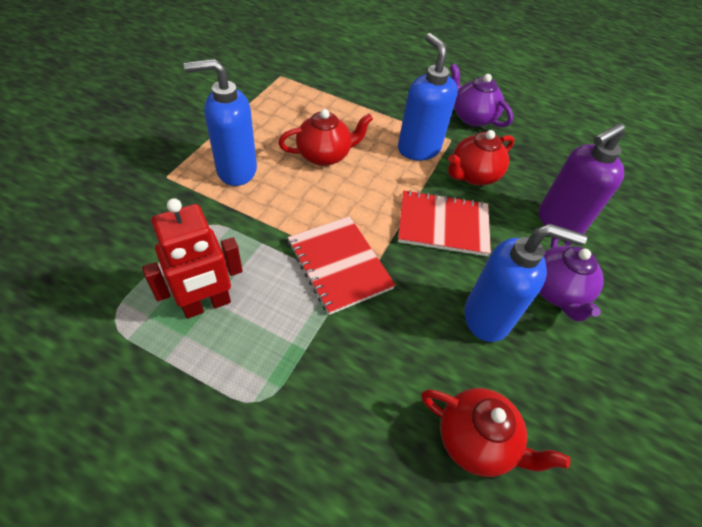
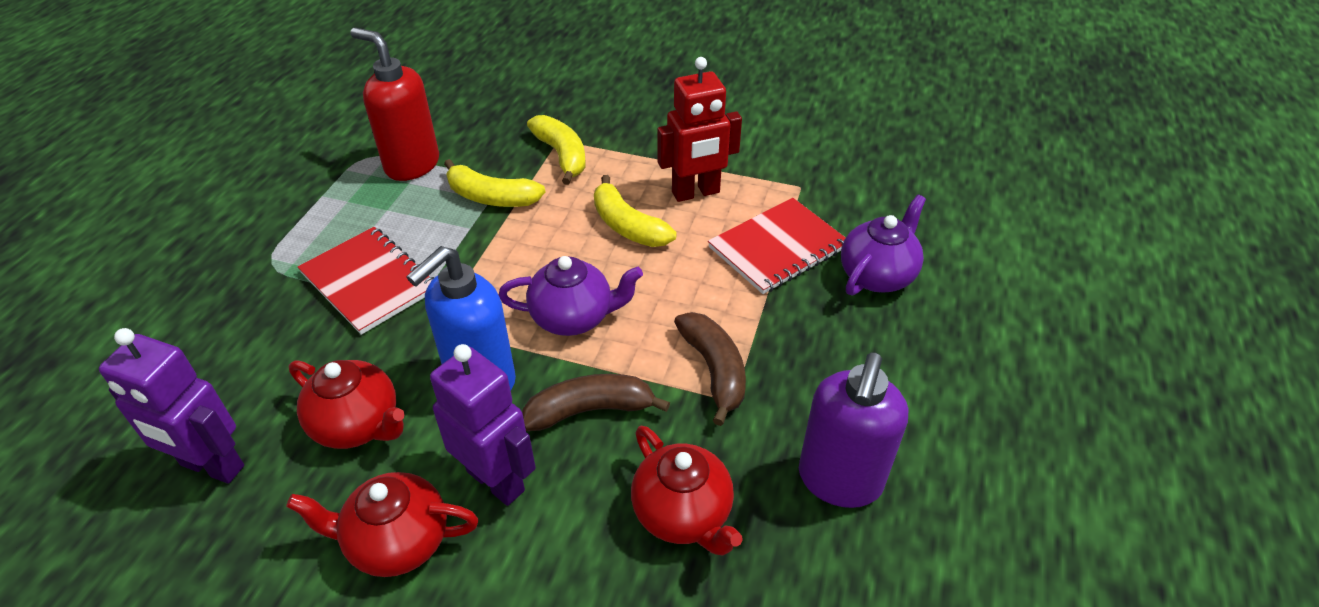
blue soap dispenser: [184,59,257,186] [398,33,458,160] [464,224,587,342] = 3 -> [407,246,516,390] = 1
brown banana: none = 0 -> [522,374,670,431] [674,312,746,426] = 2
purple robot: none = 0 -> [99,328,244,484] [430,344,536,506] = 2
red soap dispenser: none = 0 -> [350,28,439,181] = 1
yellow banana: none = 0 -> [444,159,545,207] [527,115,586,185] [594,175,677,247] = 3

